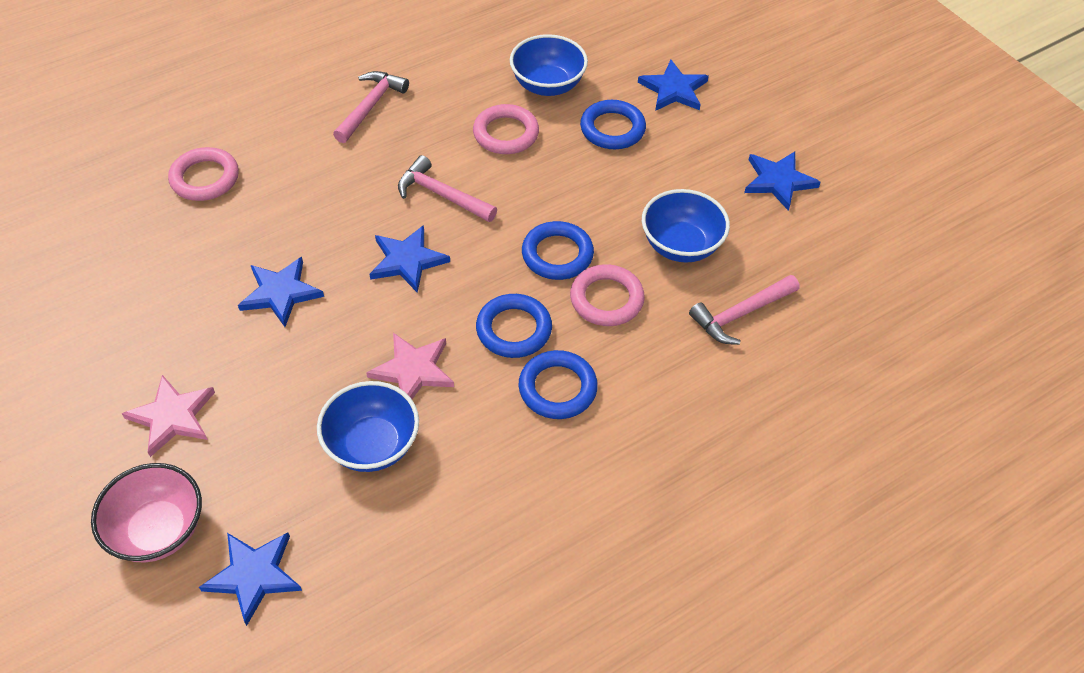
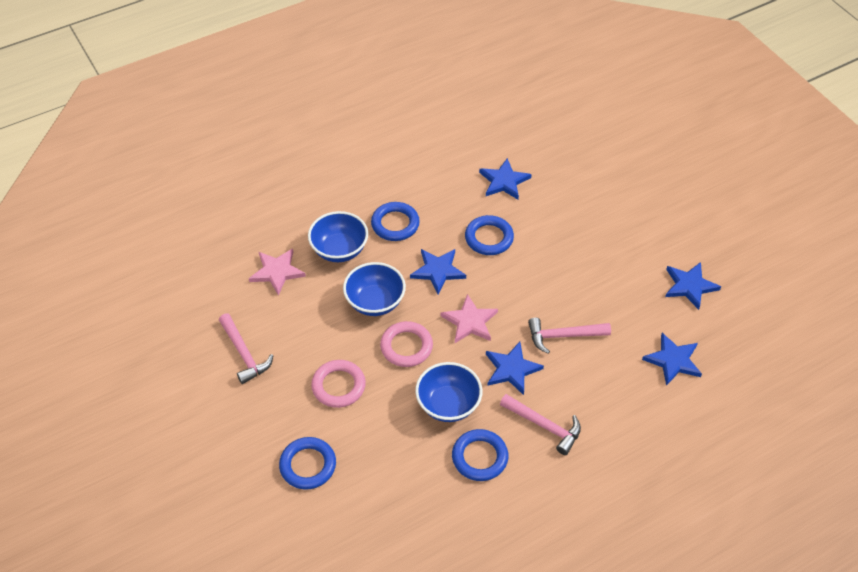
pink bowl: [91,463,202,562] = 1 -> none = 0
pink ring: [168,147,239,201] [473,104,539,154] [570,264,645,326] = 3 -> [311,360,366,408] [380,321,433,367] = 2

